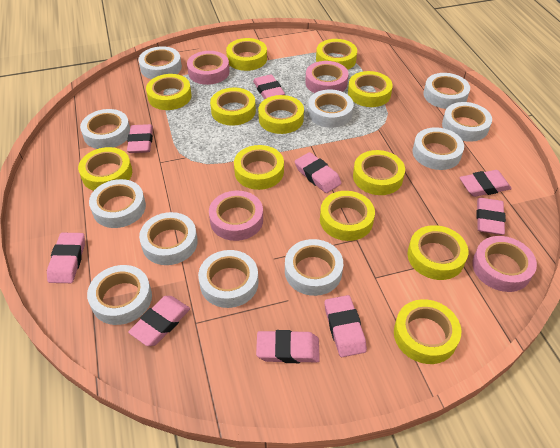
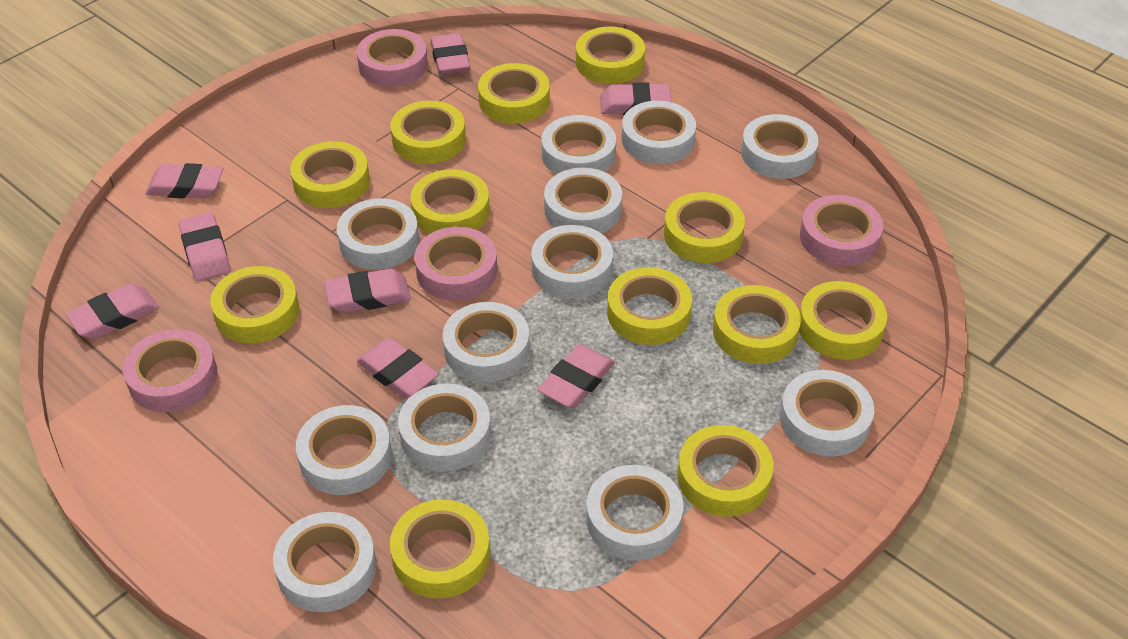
pink eraser: [47,233,85,283] [127,124,153,153] [128,296,190,346] [253,74,285,99] [256,330,320,363] [295,152,342,193] [324,295,367,357] [460,170,512,197] [476,198,506,235] = 9 -> [66,284,159,339] [146,163,224,198] [179,212,231,281] [324,269,411,313] [356,338,439,399] [430,33,470,75] [537,344,615,408] [600,82,672,115] = 8
white tape: [80,109,130,149] [87,265,152,325] [89,179,146,228] [138,46,182,79] [139,212,198,265] [198,250,259,308] [285,239,343,296] [308,90,354,128] [413,127,464,170] [423,73,470,109] [442,102,492,142] = 11 -> [273,512,376,612] [296,405,392,495] [337,198,419,270] [398,384,491,472] [443,302,530,382] [531,225,613,298] [542,115,616,174] [544,168,622,233] [586,465,684,561] [622,101,696,164] [741,114,819,179] [780,370,874,457] = 12

